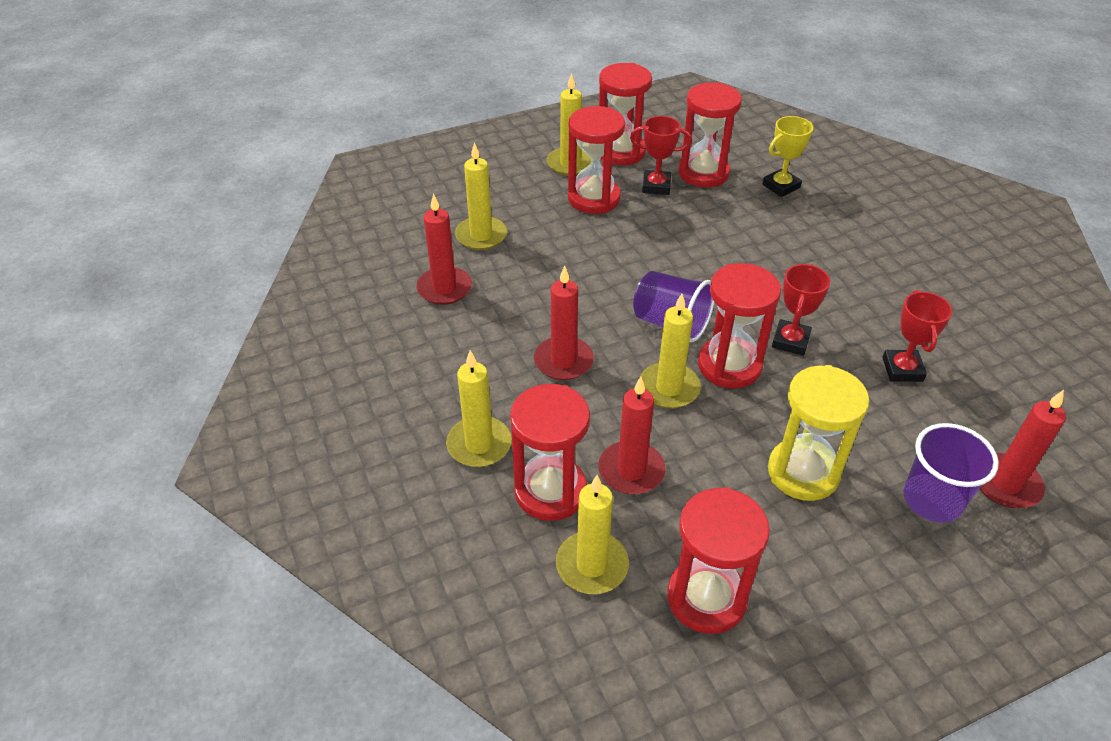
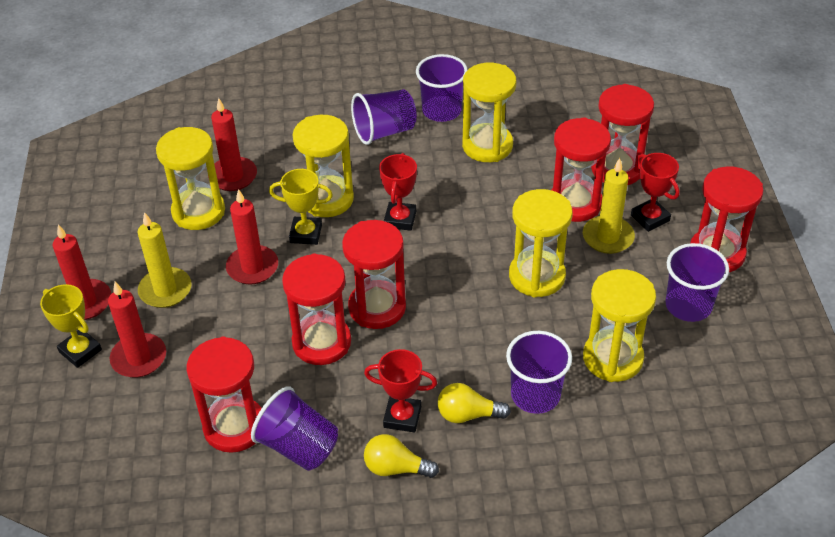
purple cup: [633,271,714,342] [903,423,999,523] = 2 -> [251,386,338,471] [351,89,417,145] [416,54,468,122] [506,331,572,414] [666,243,729,322] = 5
yellow candle: [446,350,512,467] [455,143,507,250] [547,73,592,176] [556,475,629,594] [640,294,701,409] = 5 -> [138,212,192,308] [583,158,635,254] = 2
yellow hourglass: [768,365,869,501] = 1 -> [156,127,225,230] [293,115,354,217] [462,63,516,162] [509,189,573,297] [583,269,656,382] = 5
yellow light bulb: none = 0 -> [364,434,439,478] [437,383,511,423] = 2
yellow trophy: [762,116,814,197] = 1 -> [40,284,102,368] [269,169,333,245] = 2

